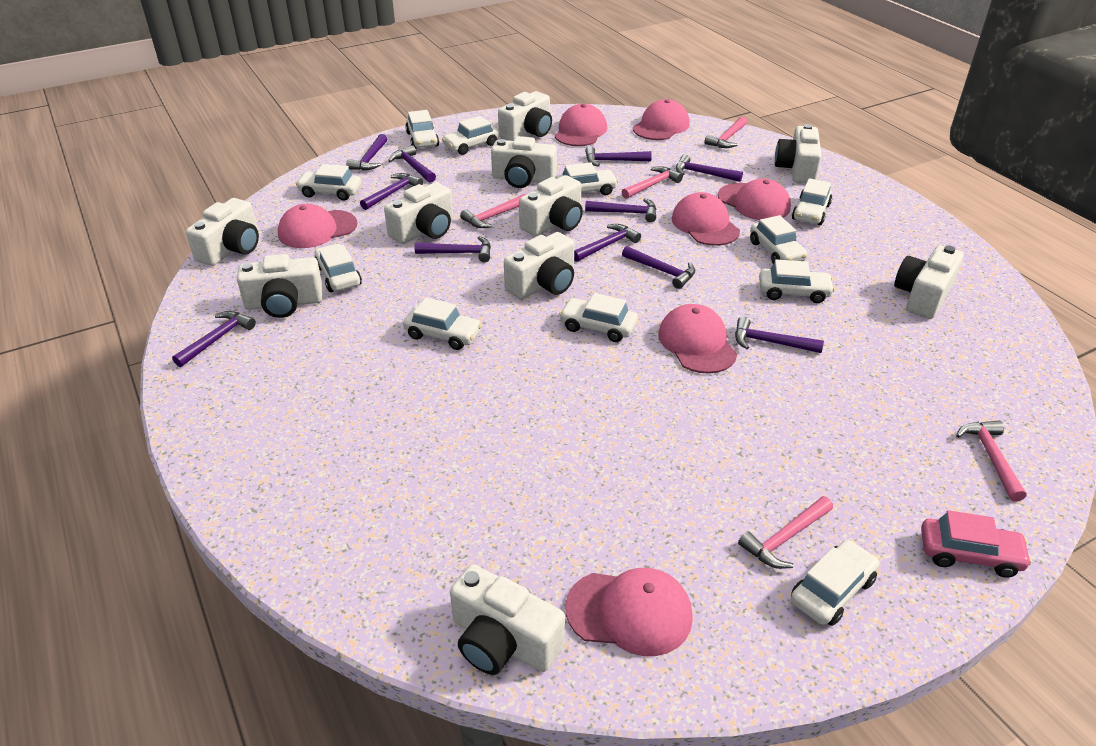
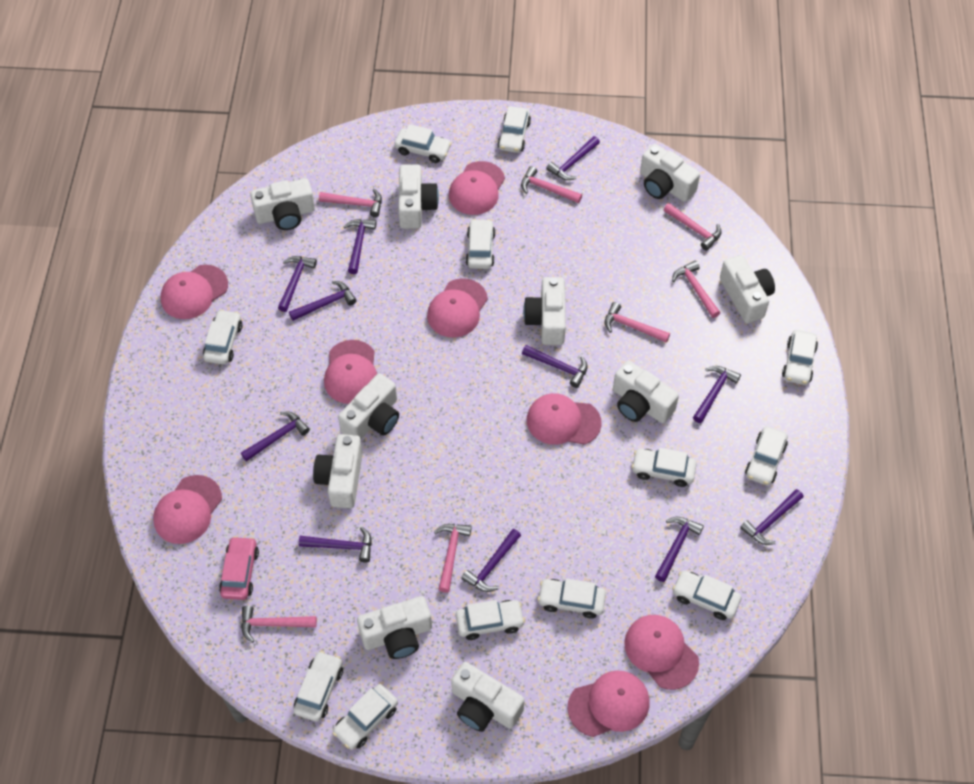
pink cap: [278,204,357,248] [555,104,607,146] [566,568,693,656] [633,99,690,140] [658,304,737,374] [671,192,740,246] [718,178,791,220] = 7 -> [153,475,222,544] [161,265,228,319] [324,340,377,404] [427,278,488,338] [449,161,505,215] [527,393,602,445] [568,671,649,737] [624,615,699,690] = 8
pink hammer: [460,194,526,228] [622,166,683,199] [704,117,747,148] [738,496,833,569] [956,421,1027,502] = 5 -> [241,606,317,643] [319,189,382,217] [434,524,472,593] [521,166,582,203] [605,302,670,343] [664,203,722,251] [672,260,720,318] = 7
white car: [296,164,361,201] [314,244,362,292] [403,297,482,350] [405,110,439,149] [442,116,500,155] [555,162,618,195] [559,293,638,342] [750,215,807,264] [759,259,835,303] [791,540,880,626] [792,178,832,225] = 11 -> [203,309,243,364] [294,651,343,722] [332,684,398,750] [394,124,452,163] [456,600,525,640] [466,219,495,269] [498,106,531,153] [537,579,606,619] [631,448,697,487] [672,570,741,620] [745,426,788,485] [782,330,818,385] = 12

